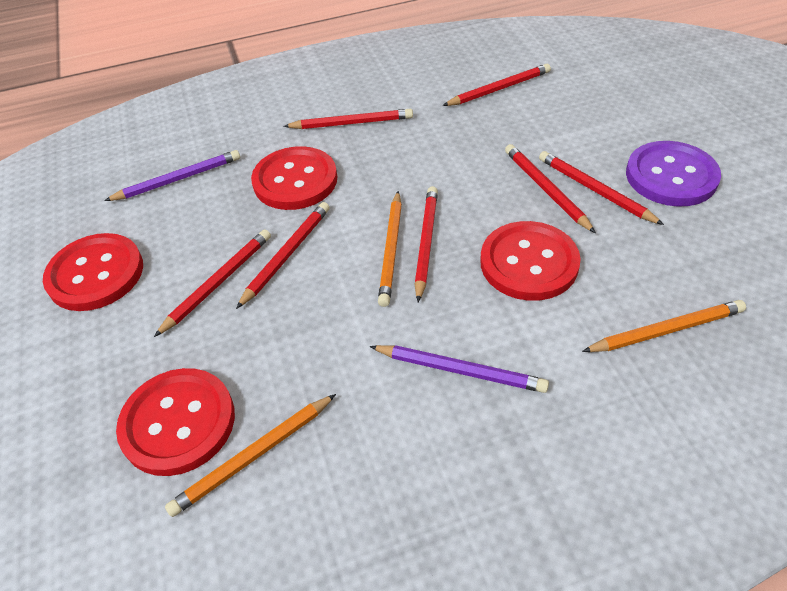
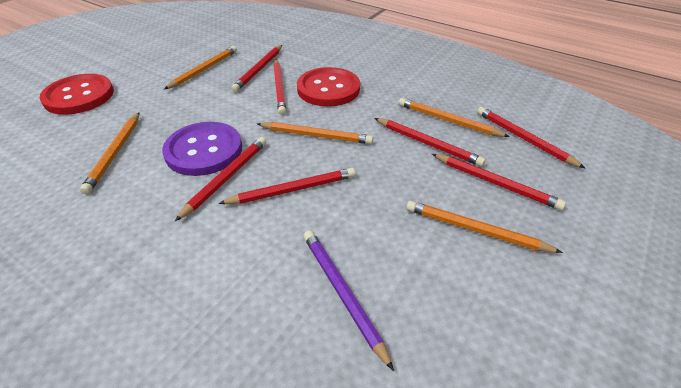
orange pencil: [165,394,336,517] [378,191,402,307] [582,300,746,352] = 3 -> [80,112,140,194] [164,46,237,89] [257,122,373,144] [399,98,510,137] [406,201,563,253] = 5
purple pencil: [104,150,240,201] [370,345,549,393] = 2 -> [303,230,394,371] = 1
red button: [43,233,143,311] [116,368,235,476] [251,146,337,210] [480,221,581,301] = 4 -> [40,74,114,115] [297,67,360,107] = 2

